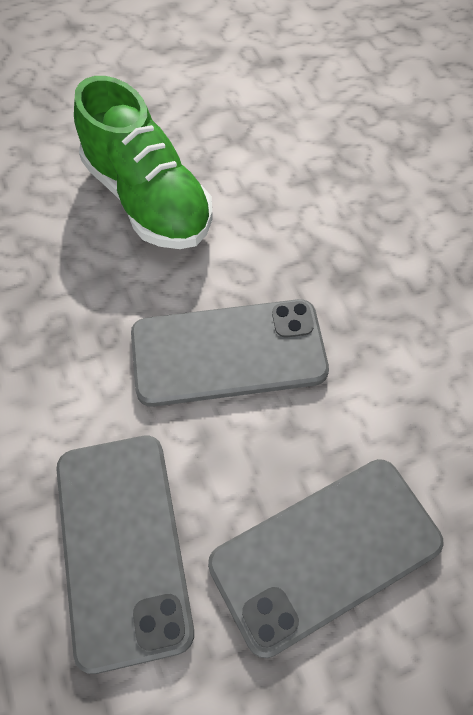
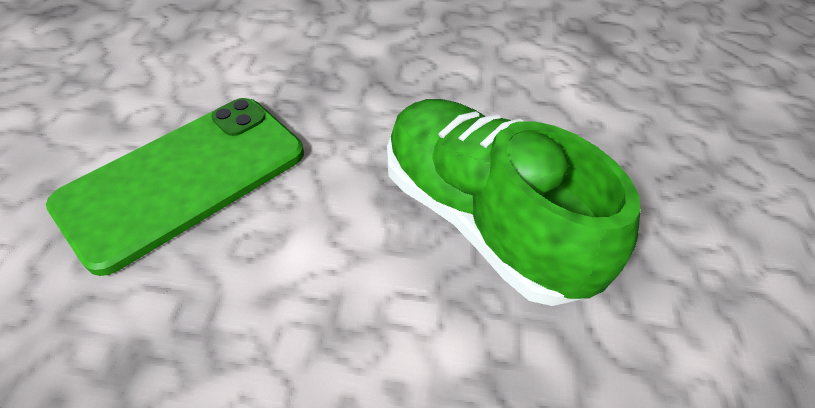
green phone: none = 0 -> [46,98,304,276] = 1
grey phone: [56,436,194,674] [131,299,329,407] [208,459,444,658] = 3 -> none = 0

